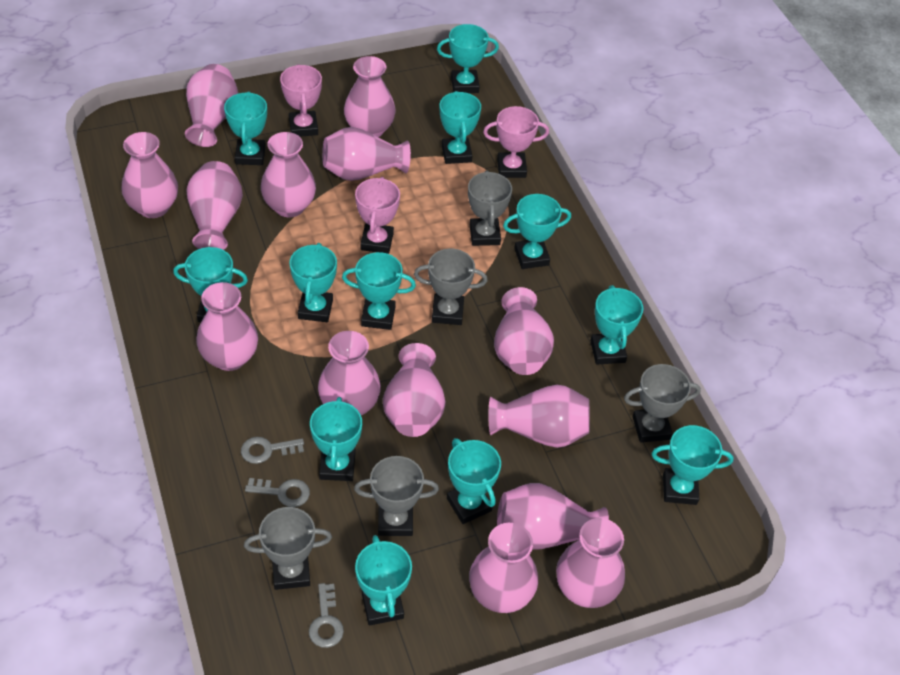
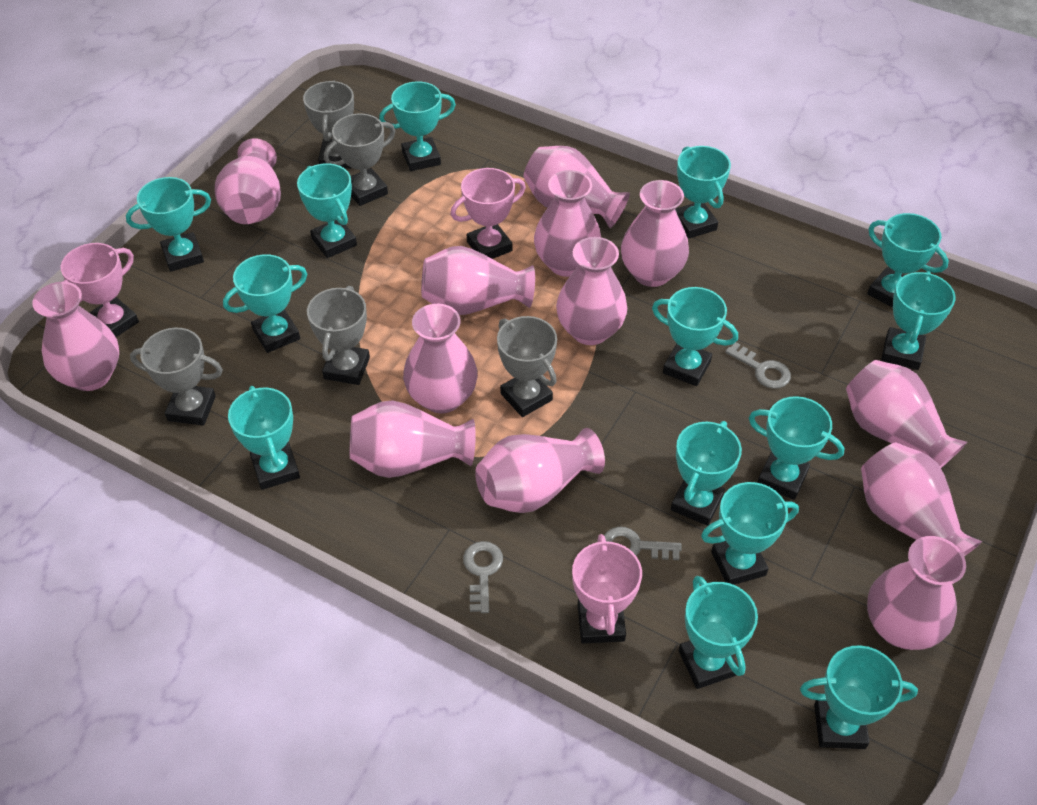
pink vase: [122,132,178,218] [185,64,238,147] [186,161,243,250] [196,282,258,371] [261,132,316,217] [318,331,381,415] [322,127,411,181] [344,56,396,137] [383,343,446,437] [469,523,538,613] [488,385,590,448] [494,287,554,375] [497,483,609,550] [556,518,625,608] = 14 -> [32,282,119,391] [215,138,281,224] [350,400,476,478] [403,304,478,413] [421,246,535,315] [475,428,605,513] [523,146,630,228] [534,170,601,277] [556,237,627,345] [621,180,689,287] [846,360,967,468] [861,442,982,556] [867,536,966,650] = 13
turquoise trophy: [173,247,248,322] [224,92,267,165] [289,243,337,322] [310,397,362,481] [342,252,416,330] [355,535,412,626] [437,24,499,93] [440,91,481,164] [447,438,501,524] [503,194,571,269] [590,285,643,364] [651,425,734,505] = 12 -> [126,177,211,272] [223,254,307,353] [228,386,300,490] [297,163,357,258] [379,82,456,171] [652,287,738,386] [671,421,742,526] [675,146,731,239] [678,576,758,689] [701,482,799,585] [749,396,844,500] [800,645,918,749] [867,213,949,308] [881,271,955,370] = 14

